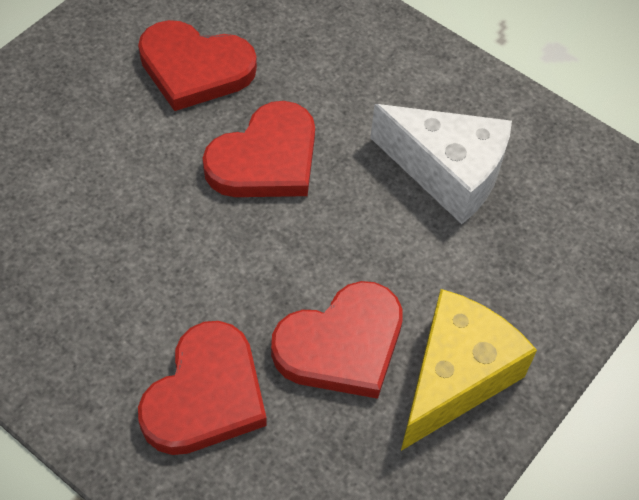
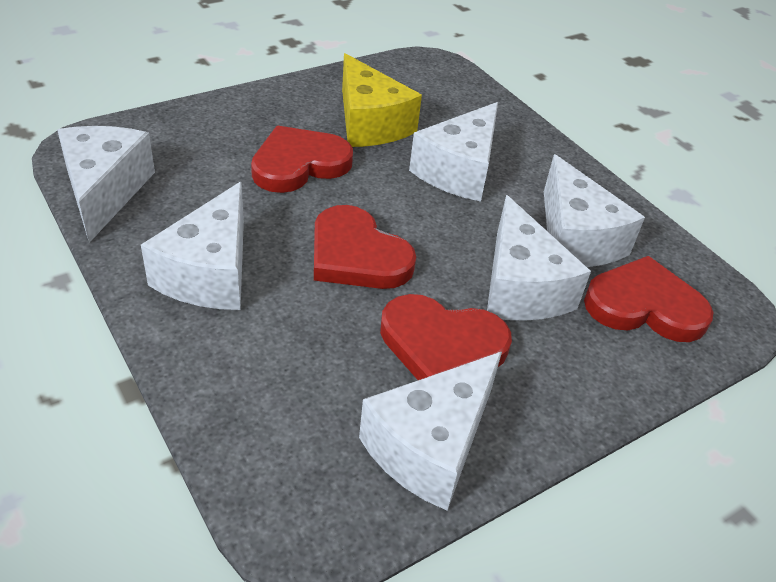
white cheese: [370,104,512,224] = 1 -> [57,126,155,243] [141,182,244,310] [359,352,502,511] [409,102,498,202] [487,195,591,321] [544,154,645,267] = 6

